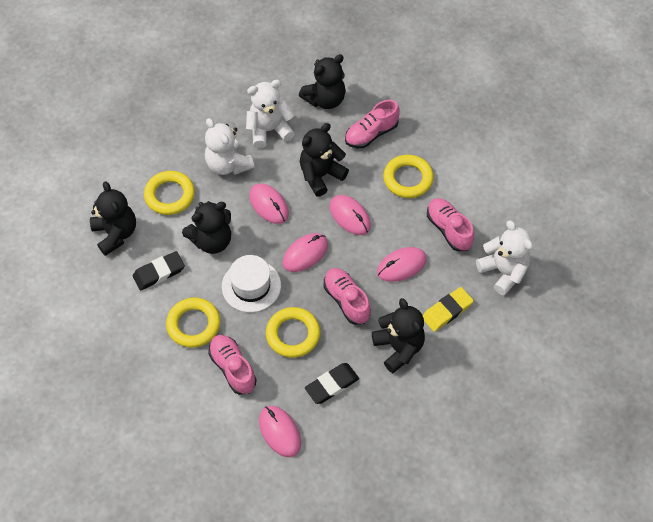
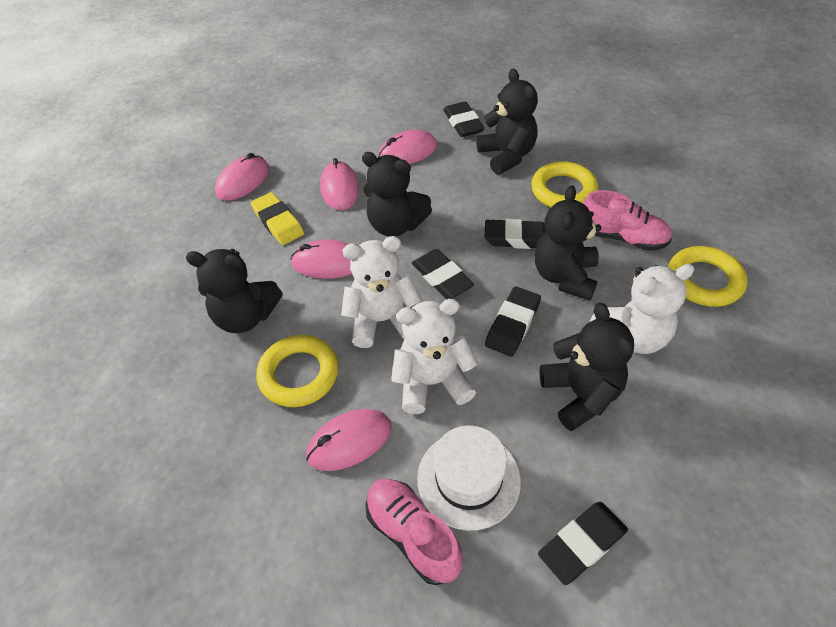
black eraser: [133,251,185,291] [305,363,359,404] = 2 -> [412,249,474,299] [444,102,485,137] [485,219,546,249] [485,286,541,357] [538,502,628,585] = 5
pink shoe: [208,335,256,395] [323,268,371,325] [345,100,400,148] [427,198,474,251] = 4 -> [365,479,463,585] [583,190,672,251] = 2
yellow ring: [144,171,195,215] [166,298,220,348] [266,307,320,358] [383,155,434,198] = 4 -> [257,335,339,407] [531,161,598,207] [668,246,747,307] = 3

